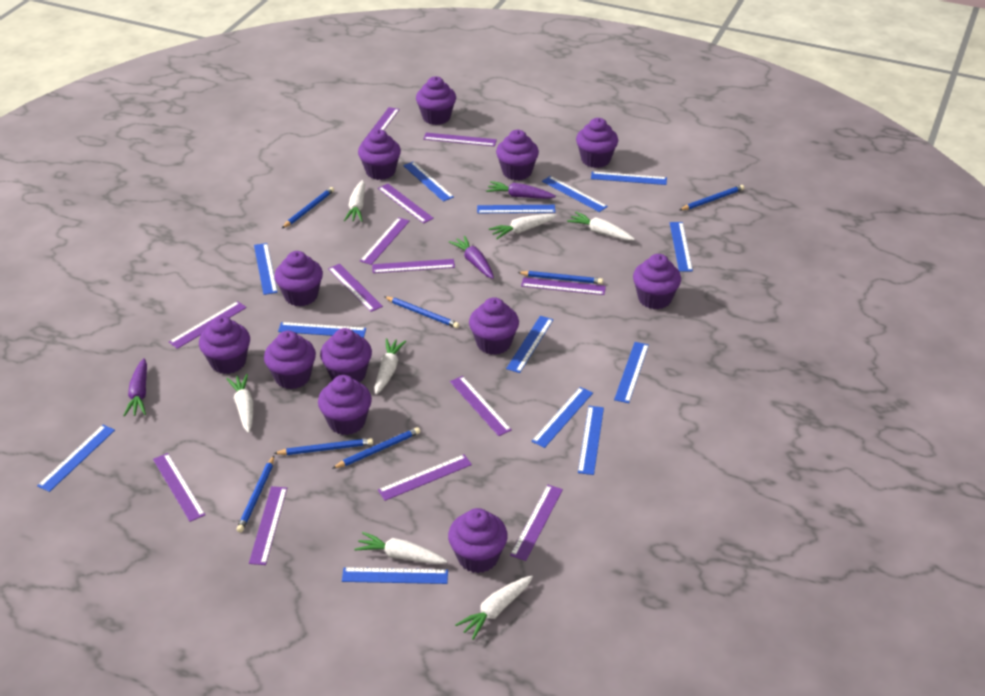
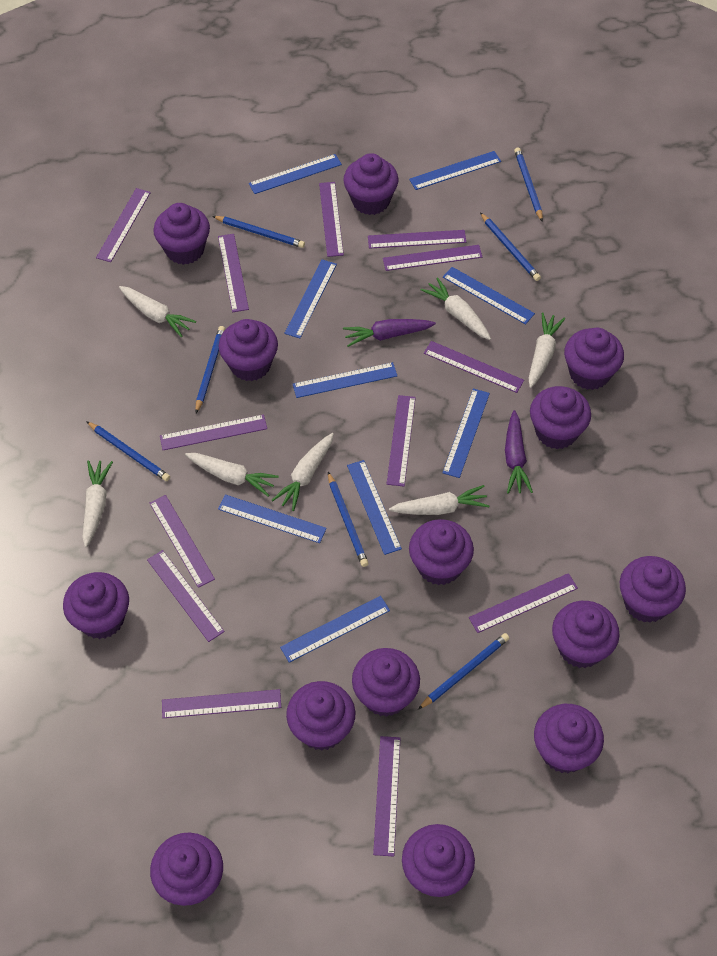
blue ruler: [37,425,115,492] [254,243,278,295] [278,322,366,338] [342,567,448,584] [403,161,454,202] [477,205,555,213] [506,316,553,373] [531,387,593,448] [542,176,608,212] [578,406,604,475] [591,172,667,185] [614,342,649,403] [670,222,693,272] = 13 -> [218,494,327,543] [249,154,342,194] [280,596,390,663] [284,260,337,338] [293,362,397,398] [347,460,402,555] [409,151,501,190] [442,389,490,478] [443,267,535,325] = 9
purple carrot: [123,358,147,417] [449,236,494,279] [486,181,556,199] = 3 -> [343,319,436,347] [505,410,533,494] = 2
purple cupcake: [199,316,250,374] [264,331,316,389] [274,251,323,307] [318,375,372,435] [320,328,372,383] [358,129,401,180] [416,76,456,125] [448,508,508,573] [469,297,519,355] [496,130,539,180] [576,118,618,168] [633,254,681,309] = 12 -> [63,572,129,639] [150,832,223,906] [153,203,210,265] [219,319,278,381] [286,681,355,751] [343,153,399,215] [352,648,420,717] [402,824,475,897] [409,519,474,585] [530,386,591,449] [534,704,604,773] [552,601,620,668] [564,327,624,390] [620,556,686,623] = 14

